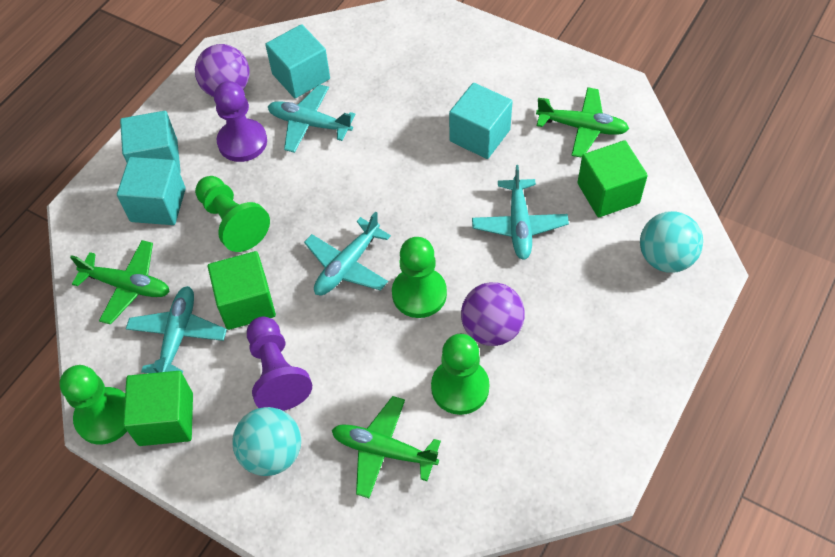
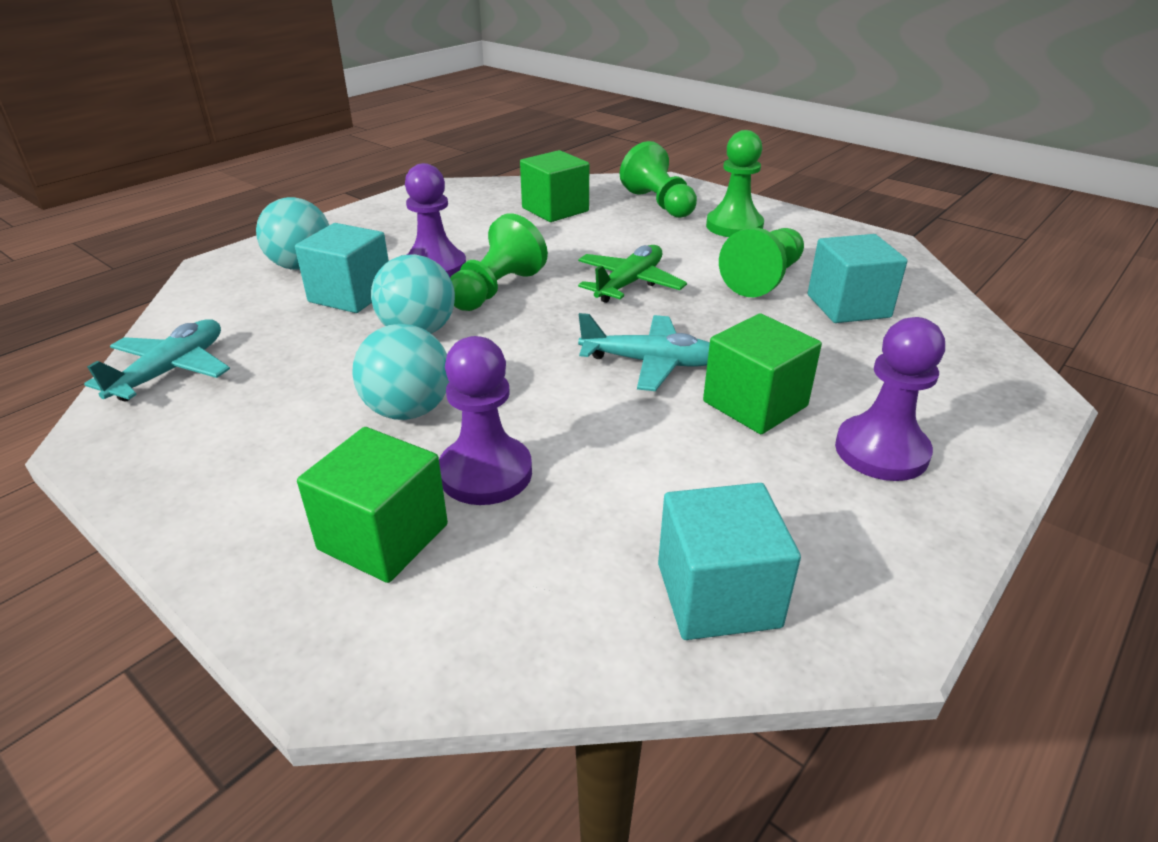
green plane: [70,240,170,325] [332,396,441,498] [536,87,629,158] = 3 -> [578,245,687,303] = 1
purple ball: [195,44,250,97] [461,282,525,346] = 2 -> none = 0
purple pawn: [214,81,267,162] [247,317,312,411] = 2 -> [405,163,466,277] [439,336,532,505] [835,317,945,481] = 3
turquoise ball: [232,407,301,476] [640,211,703,272] = 2 -> [256,197,329,270] [352,324,449,420] [371,254,455,334] = 3
turquoise cube: [117,157,186,225] [120,111,181,172] [265,24,330,98] [449,83,513,159] = 4 -> [295,223,389,313] [658,483,801,640] [808,234,908,323] = 3
turquoise plane: [126,286,227,374] [268,84,355,153] [304,211,391,295] [472,165,569,260] = 4 -> [84,319,230,402] [578,313,710,391] = 2

